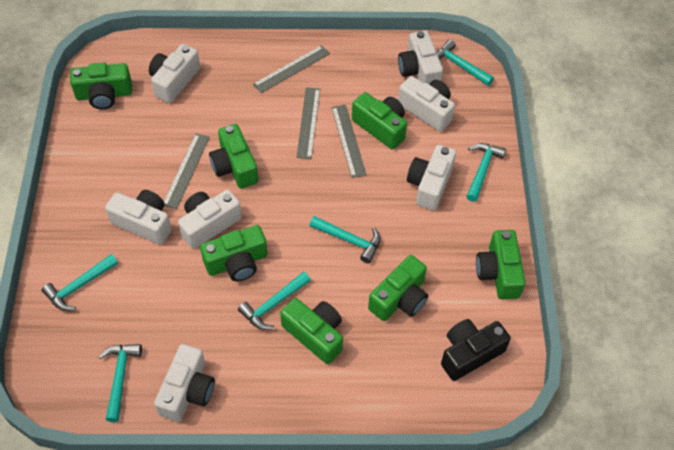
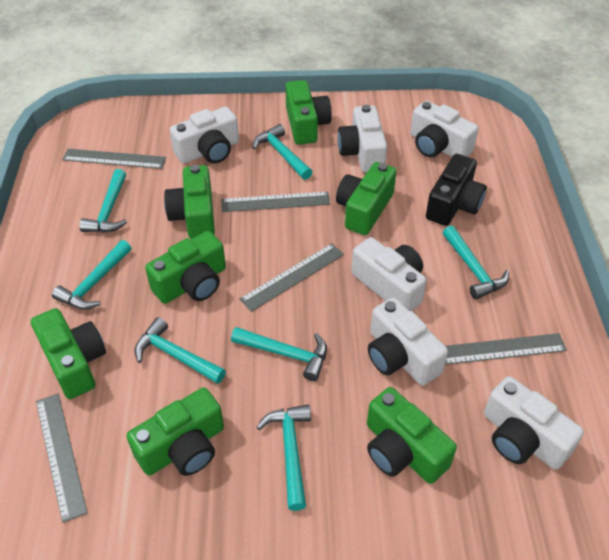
grey ruler: [164,133,210,210] [253,45,330,93] [296,87,320,159] [331,105,366,178] = 4 -> [36,394,88,523] [62,149,166,169] [221,192,330,212] [239,243,344,312] [445,333,567,365] = 5
turquoise hammer: [42,254,118,311] [98,344,142,422] [238,271,311,330] [309,216,381,263] [437,39,494,86] [466,143,506,202] = 6 -> [52,240,132,310] [79,169,127,233] [135,317,226,384] [231,327,327,381] [252,124,312,180] [257,405,311,511] [442,225,509,299] = 7
white camera: [105,190,172,245] [149,44,200,103] [154,344,215,422] [178,190,242,249] [398,31,443,84] [398,76,455,132] [407,145,456,210] = 7 -> [170,107,239,163] [338,105,387,173] [351,237,427,311] [368,297,448,386] [410,101,479,158] [484,376,584,470] = 6

